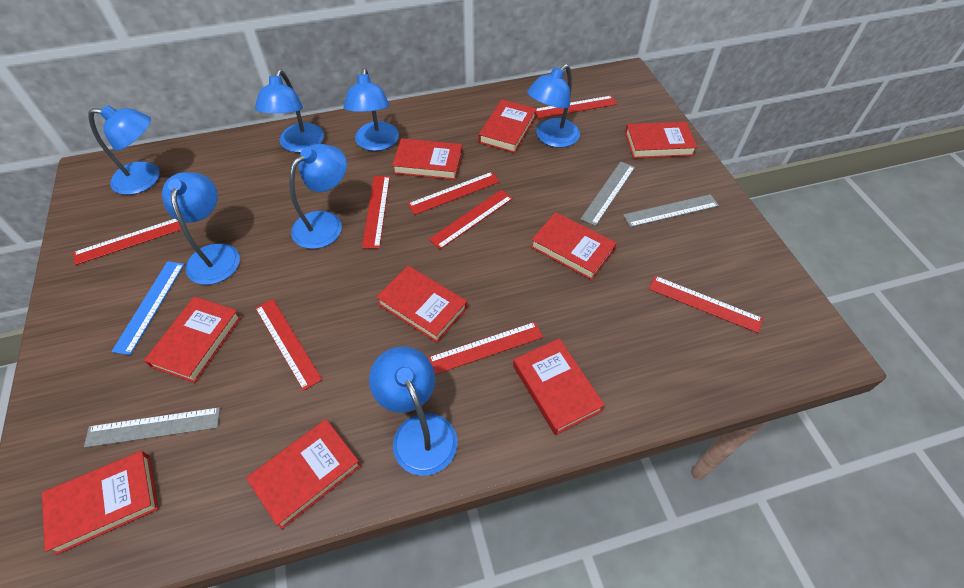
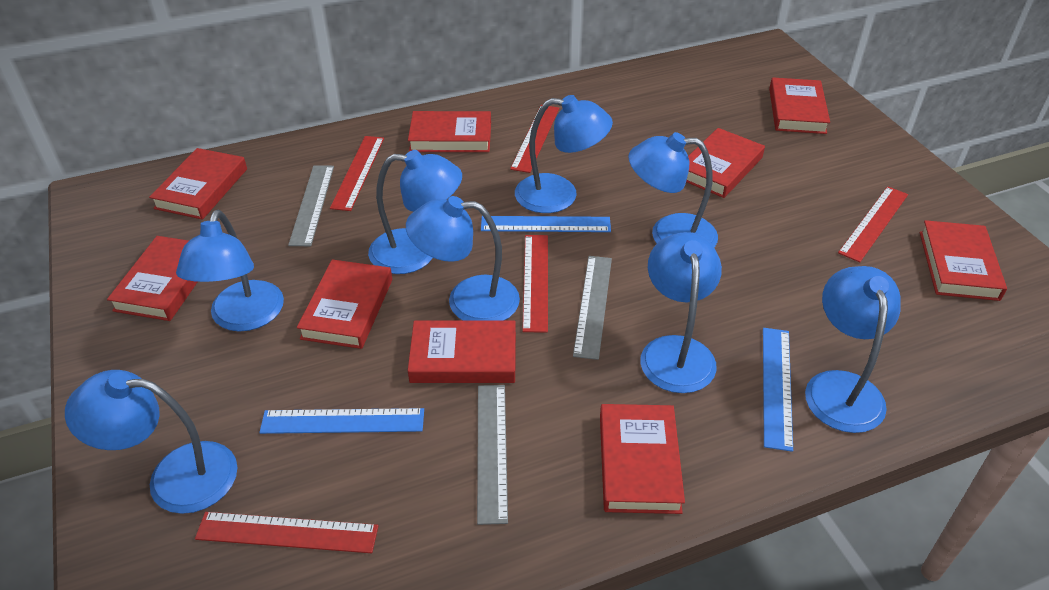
blue lamp: [88,105,160,195] [162,172,240,285] [255,69,324,153] [289,144,347,249] [344,68,399,151] [369,346,457,476] [527,64,580,148] = 7 -> [65,370,237,514] [176,210,284,332] [368,150,462,274] [406,196,520,321] [515,95,613,213] [628,132,718,247] [640,232,722,393] [805,266,901,433] = 8
blue ruler: [111,261,185,355] = 1 -> [259,408,424,434] [481,216,611,232] [763,328,793,452] = 3
red ruler: [73,219,182,265] [255,299,322,391] [362,176,390,248] [408,172,500,215] [428,322,543,375] [429,190,513,249] [535,95,617,119] [649,276,763,333] = 8 -> [195,512,378,553] [330,136,384,211] [510,105,559,173] [522,235,548,333] [838,186,908,262] = 5

